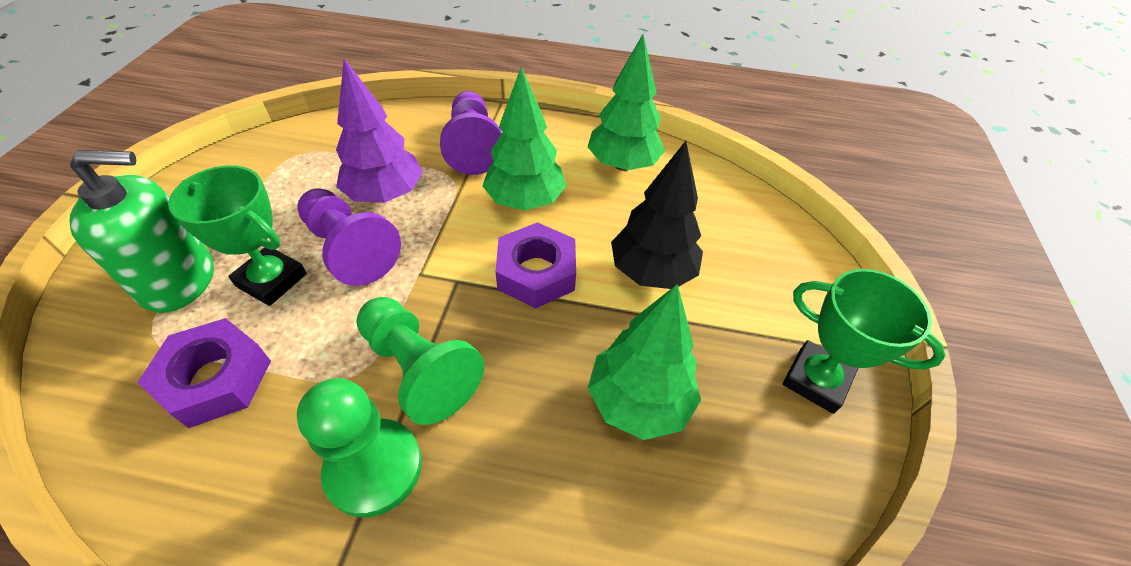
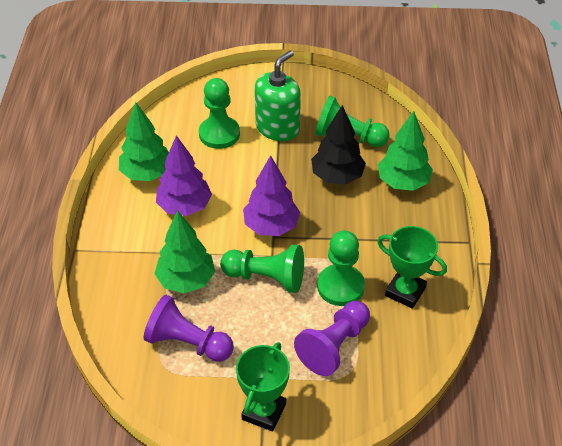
green pawn: [297,378,422,517] [357,297,484,425] = 2 -> [199,78,240,149] [220,245,304,293] [315,96,390,147] [317,230,365,306] = 4
purple nut: [137,318,271,428] [495,222,576,308] = 2 -> none = 0
purple tree: [336,59,423,203] = 1 -> [156,135,212,216] [243,155,300,236] = 2

